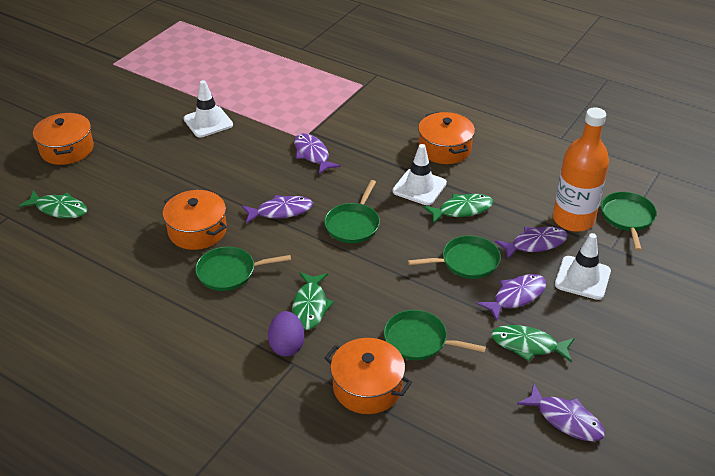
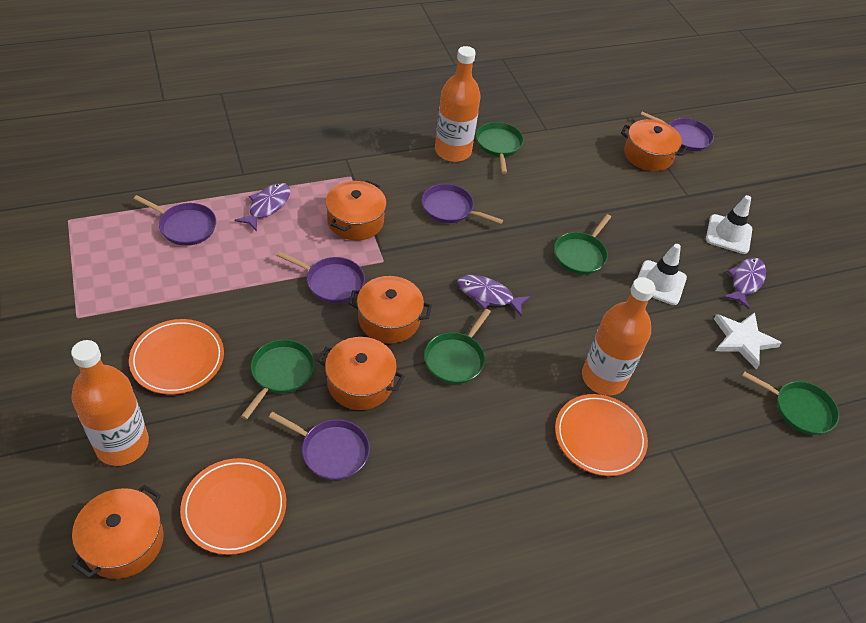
green fish: [18,190,88,218] [292,272,334,330] [423,194,494,224] [491,325,574,362] = 4 -> none = 0
orange bottle: [553,107,609,232] = 1 -> [71,340,149,466] [435,46,481,162] [582,277,655,396] = 3
orange plate: none = 0 -> [129,319,224,395] [180,458,286,555] [555,394,648,476] = 3
orange pot: [33,112,94,165] [163,190,227,250] [325,338,412,414] [418,112,475,164] = 4 -> [72,485,163,579] [318,337,405,410] [325,180,386,240] [349,276,432,343] [621,119,687,171] = 5
purple egg: [268,311,305,357] = 1 -> none = 0
purple fish: [242,195,313,224] [294,133,341,174] [477,274,546,321] [495,227,568,260] [517,383,605,441] = 5 -> [234,183,291,232] [457,275,531,316] [724,257,766,309] = 3
purple pan: none = 0 -> [134,195,216,246] [269,412,370,480] [277,251,365,303] [422,184,503,224] [641,112,714,151] = 5
white star: none = 0 -> [714,312,782,370] = 1
white traffic cone: [184,80,233,137] [393,144,447,205] [555,233,611,300] = 3 -> [638,244,687,305] [706,195,752,254] = 2

